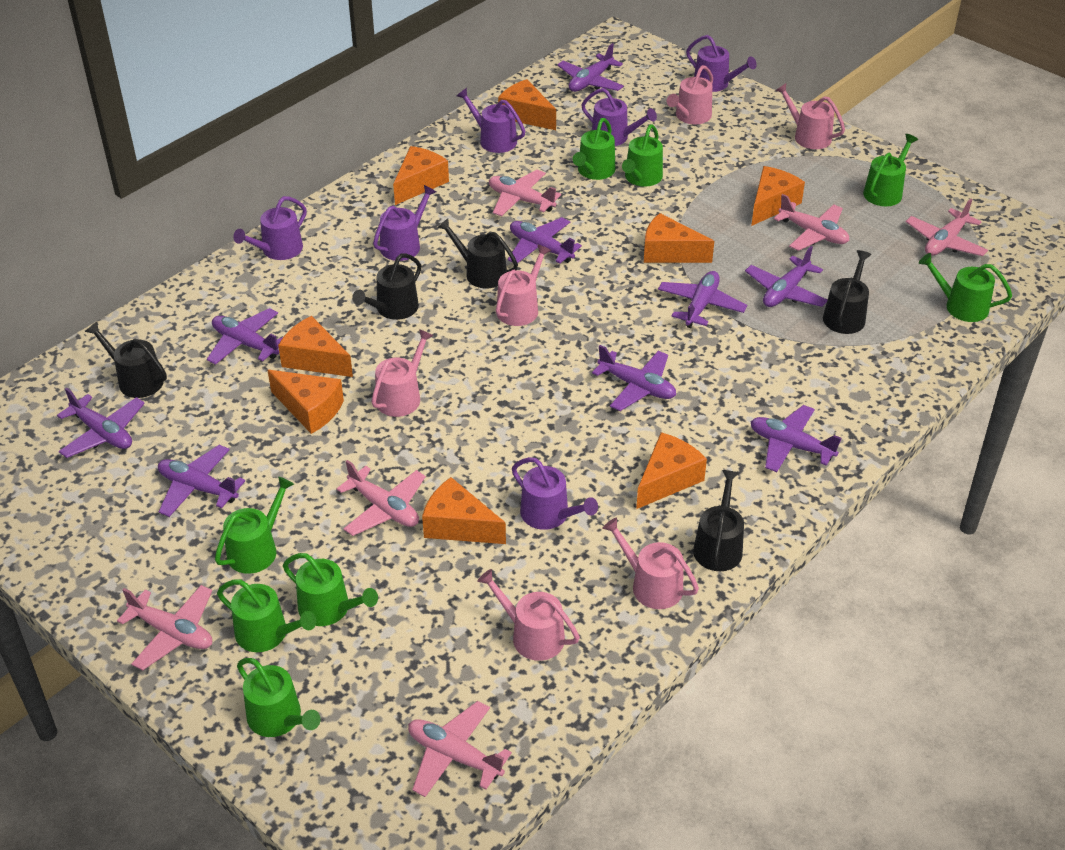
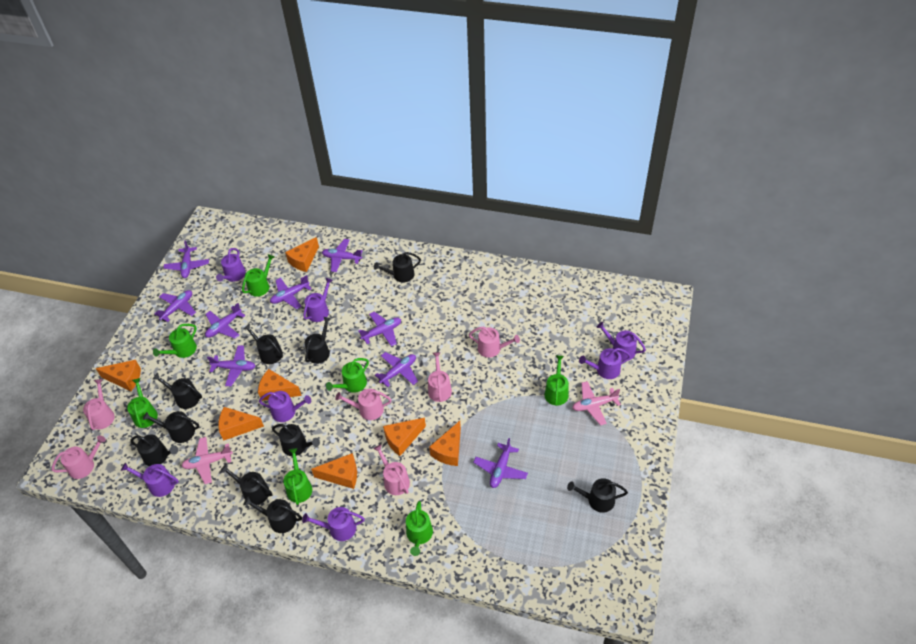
black watering can: [85,322,167,398] [352,253,422,320] [437,218,518,288] [693,470,744,571] [823,250,871,334] = 5 -> [130,435,178,466] [143,411,199,443] [153,373,202,409] [220,464,272,505] [243,324,283,364] [243,497,302,533] [272,424,320,456] [305,317,331,364] [374,252,421,282] [567,478,628,513] = 10
green watering can: [215,477,294,574] [217,579,316,652] [237,658,321,737] [283,553,378,626] [573,118,615,180] [622,124,663,187] [863,134,918,206] [919,253,1012,322] = 8 -> [127,378,158,428] [153,324,197,358] [242,254,274,297] [283,448,312,505] [326,358,369,393] [406,501,433,556] [544,355,569,406] = 7
orange cheese: [267,370,344,434] [278,316,353,377] [393,146,449,205] [422,477,506,544] [498,79,556,130] [636,432,707,509] [644,213,714,263] [751,166,805,226] = 8 -> [95,360,141,391] [218,407,264,440] [258,369,302,401] [285,237,319,272] [311,453,357,489] [383,418,426,456] [429,421,461,466] = 7
pink plane: [117,585,212,670] [337,460,426,536] [408,701,512,797] [489,170,561,217] [774,194,849,251] [906,199,988,256] = 6 -> [182,437,233,484] [572,381,621,426] = 2
purple watering can: [233,196,307,260] [373,185,436,261] [457,88,525,153] [512,457,598,530] [581,88,657,146] [686,35,757,92] = 6 -> [121,462,179,497] [216,248,246,282] [259,391,311,422] [302,507,365,541] [303,278,333,322] [579,348,631,379] [597,322,646,361] = 7

